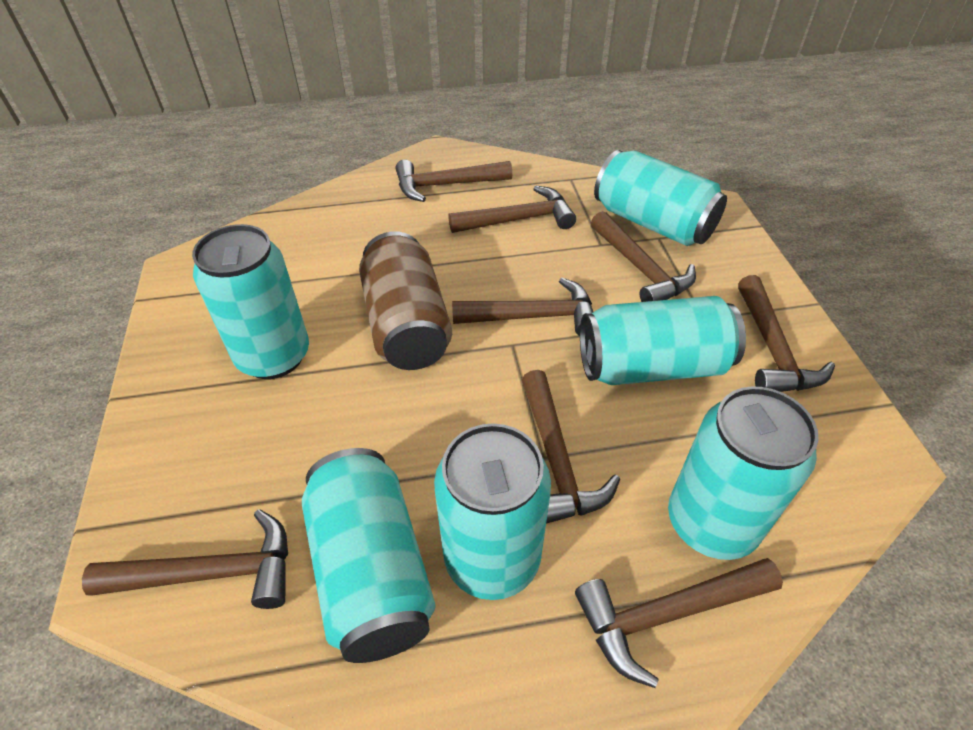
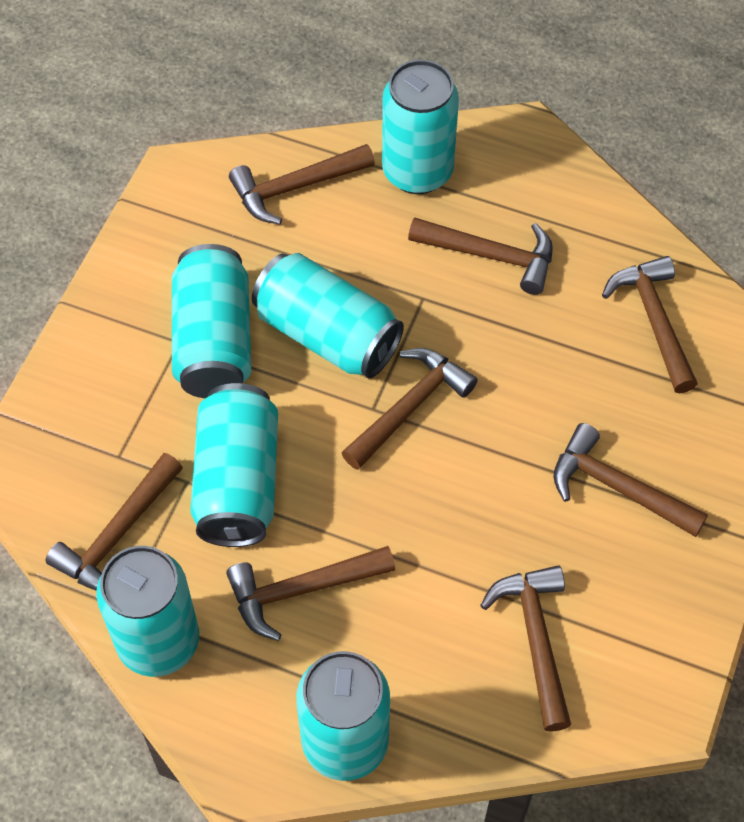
brown can: [359,231,452,370] = 1 -> none = 0

